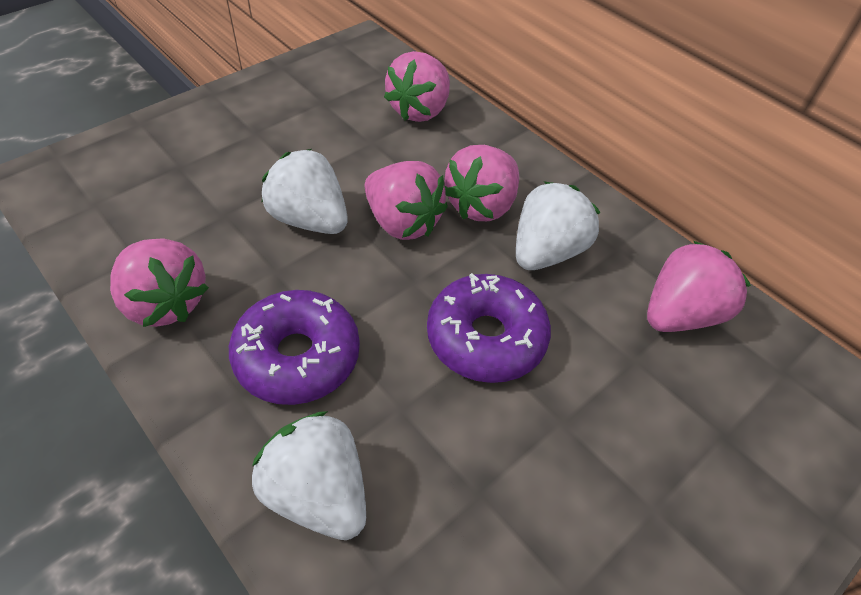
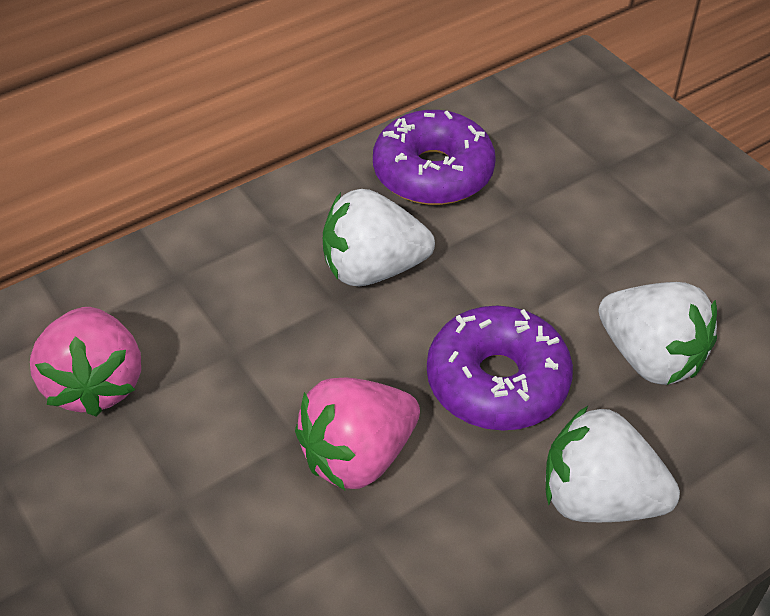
pink strawberry: [110,238,209,327] [365,161,448,240] [384,51,450,122] [444,145,519,221] [647,241,751,332] = 5 -> [30,307,141,417] [295,378,420,490] = 2

